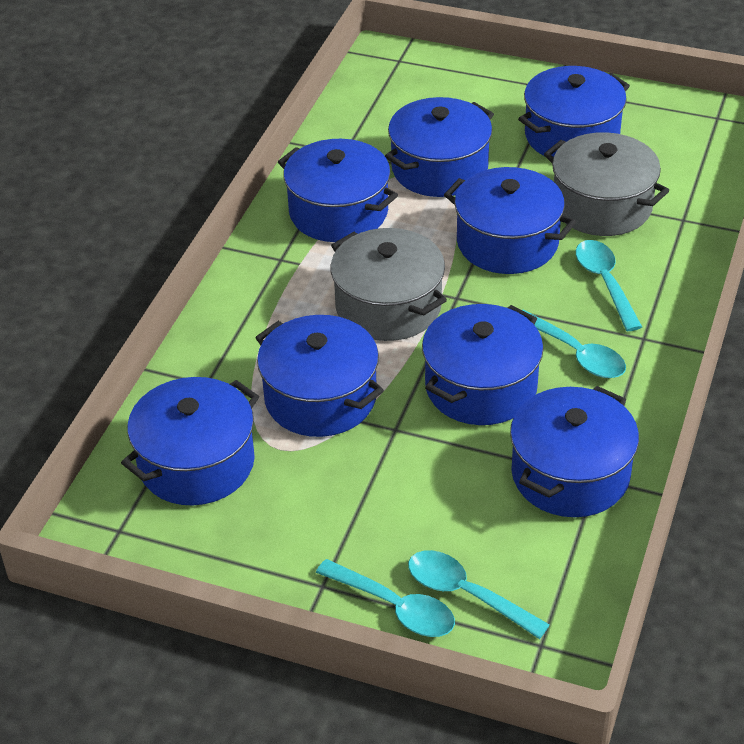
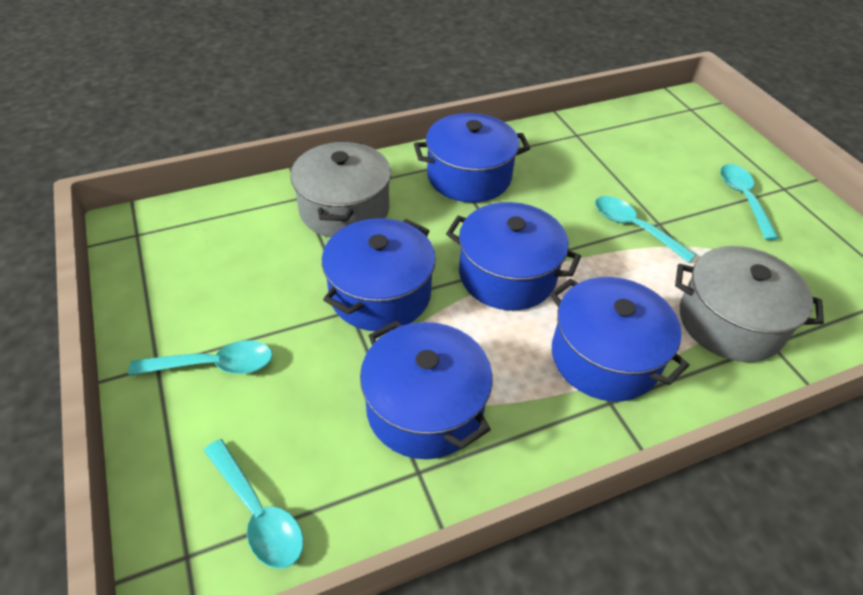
blue pot: [121,377,259,505] [255,315,384,437] [278,139,398,242] [385,97,494,197] [422,304,544,425] [444,167,576,274] [510,386,639,517] [518,66,630,157] = 8 -> [322,218,436,331] [360,320,493,459] [414,113,530,203] [446,202,581,310] [550,277,690,402] = 5

